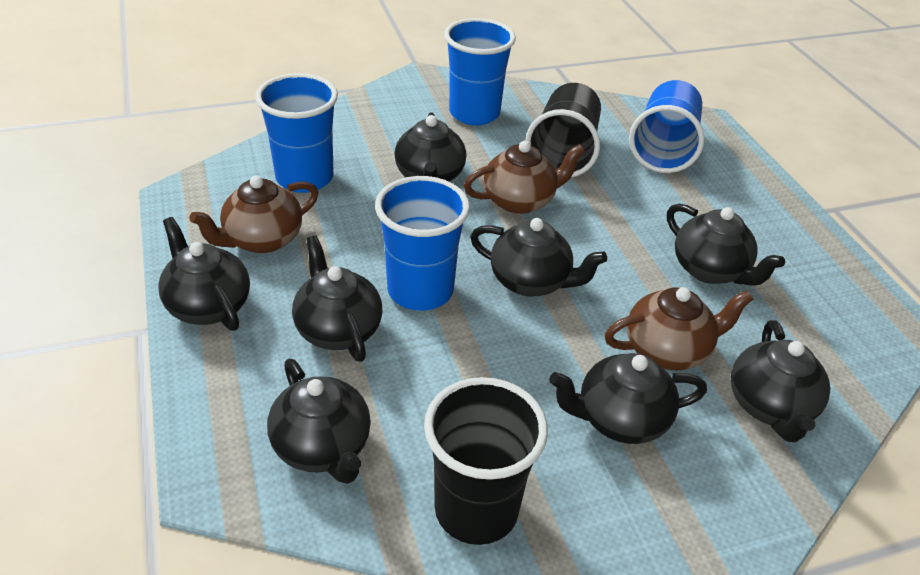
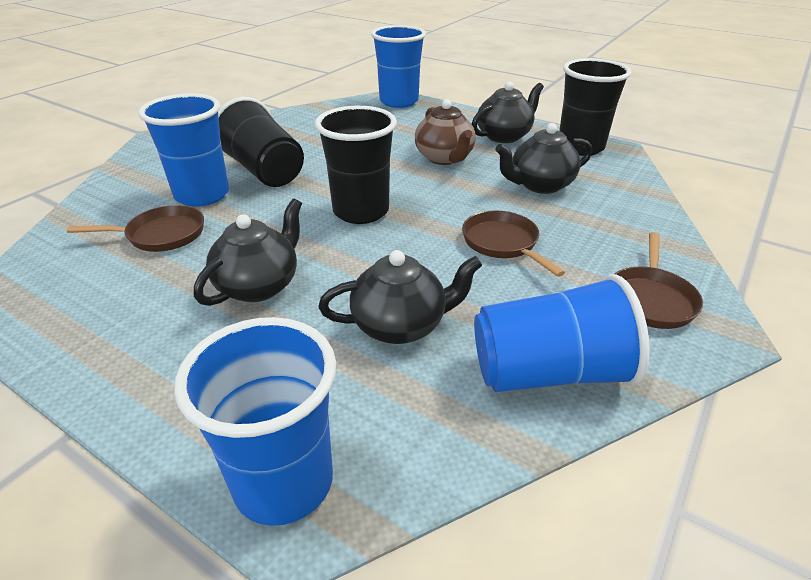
black cup: [424,377,548,545] [525,83,601,178] = 2 -> [218,97,304,187] [315,106,397,224] [559,58,632,156] = 3
black teapot: [158,217,250,331] [267,359,371,484] [292,235,382,362] [394,112,466,182] [470,218,607,297] [549,353,707,444] [667,204,785,286] [731,320,830,442] = 8 -> [194,199,302,306] [318,250,482,344] [472,81,544,143] [495,123,592,194] = 4
brown pan: none = 0 -> [67,205,204,252] [462,211,565,277] [615,232,703,329] = 3
brown teapot: [189,175,318,253] [463,141,585,214] [605,287,754,370] = 3 -> [415,99,476,165] = 1

